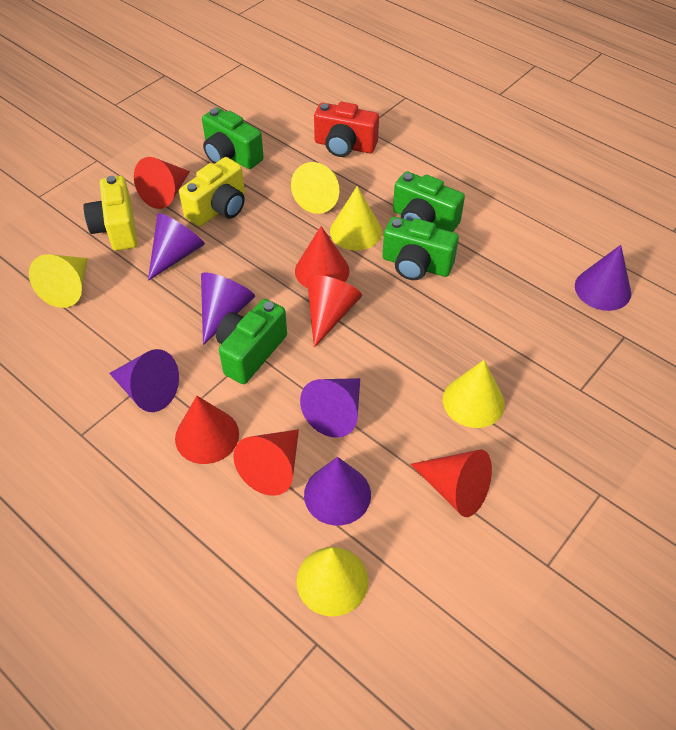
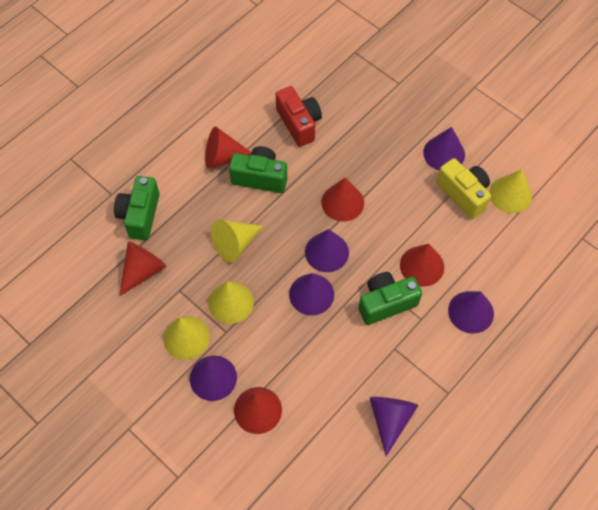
green camera: [202,108,264,169] [216,299,287,384] [382,217,459,280] [393,171,465,232] = 4 -> [114,176,160,240] [229,146,287,193] [358,272,422,325] = 3
red cone: [134,157,190,209] [175,396,239,464] [233,429,299,496] [295,226,349,288] [307,275,362,348] [410,449,492,517] = 6 -> [119,242,166,296] [205,126,252,169] [234,387,282,434] [321,178,364,221] [400,244,444,286] = 5
yellow camera: [83,176,138,251] [179,157,245,227] = 2 -> [436,158,491,219] = 1
yellow cone: [29,254,87,308] [291,162,340,214] [296,547,368,617] [330,186,382,250] [443,360,505,428] = 5 -> [163,316,210,360] [208,282,254,324] [211,220,263,262] [489,169,532,213] = 4

